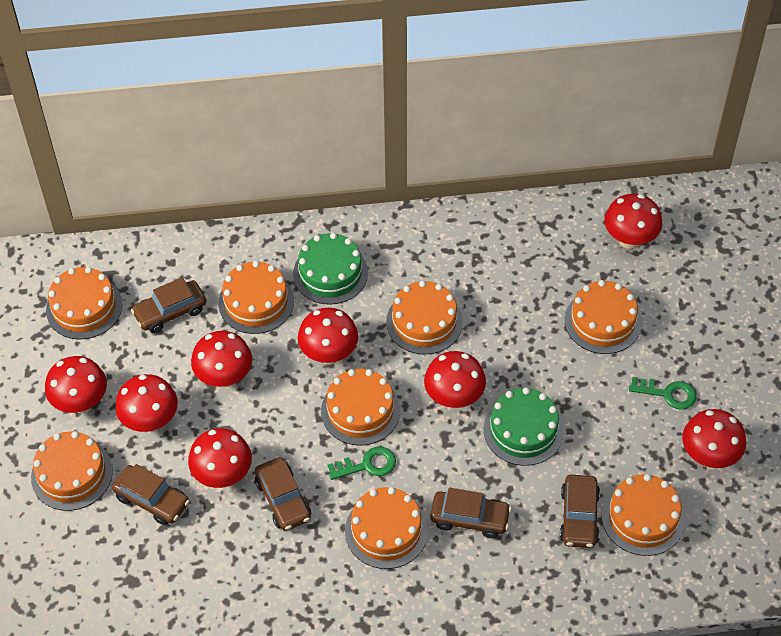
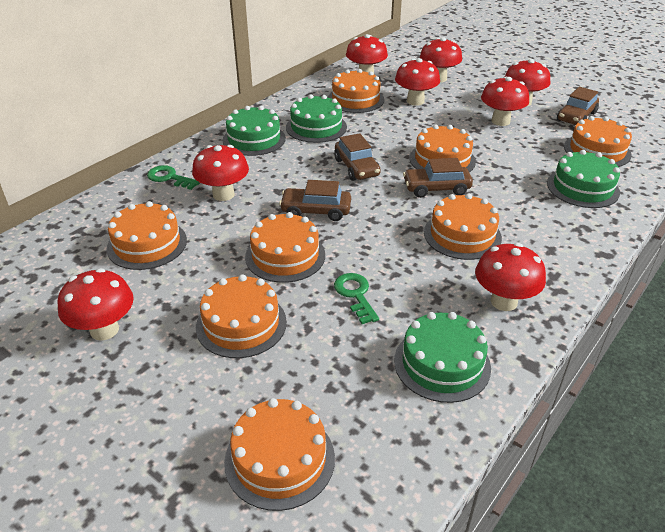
brown car: [112,464,190,525] [131,277,206,333] [255,457,311,531] [430,488,512,538] [560,475,600,548] = 5 -> [279,180,351,221] [334,133,381,181] [403,158,473,198] [557,87,599,125] = 4
green cake: [293,233,368,305] [484,387,564,466] = 2 -> [223,106,286,156] [286,94,347,143] [394,312,491,403] [547,150,620,208] = 4

